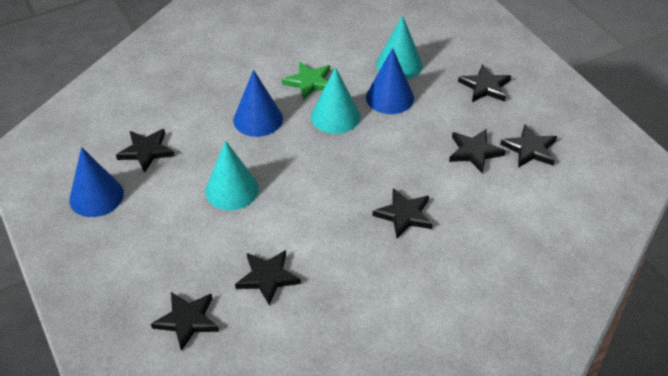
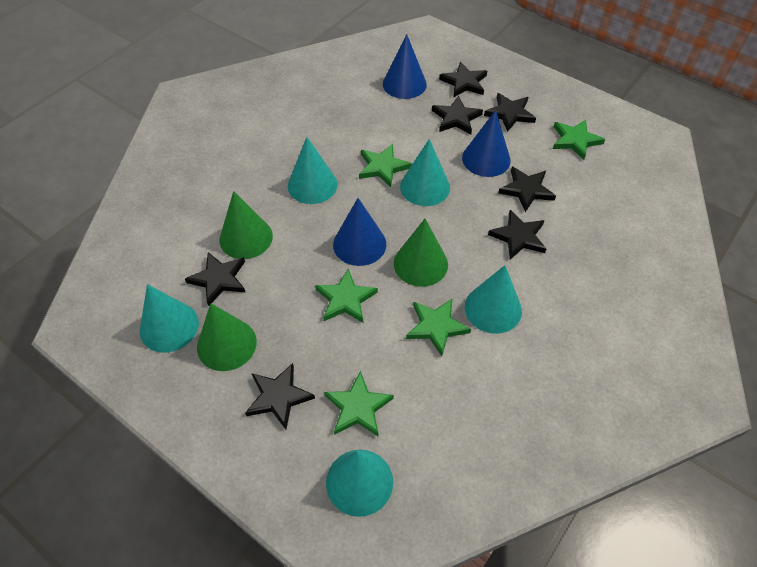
green cone: none = 0 -> [197,303,257,371] [219,191,273,259] [394,219,448,287] = 3
green star: [282,61,330,101] = 1 -> [315,269,378,323] [324,371,394,437] [359,144,412,187] [406,299,471,356] [553,119,605,160] = 5
turquoise cone: [205,140,259,210] [311,67,360,134] [376,15,423,79] = 3 -> [140,284,199,353] [288,137,338,204] [326,450,393,517] [400,139,450,206] [465,265,522,334] = 5

